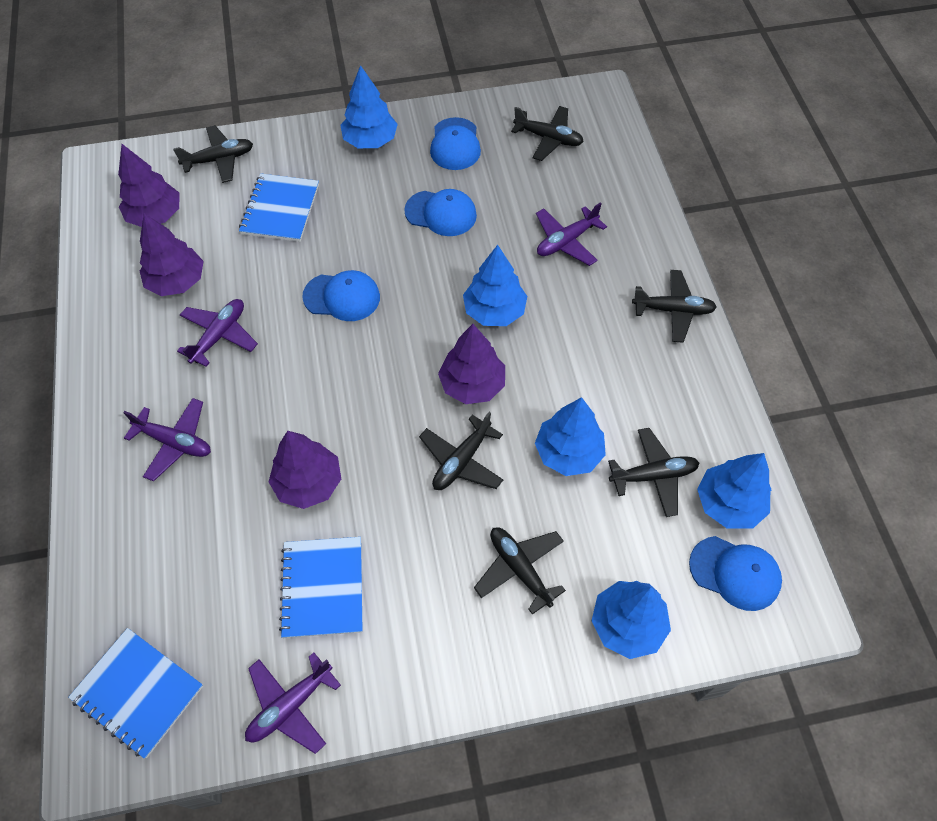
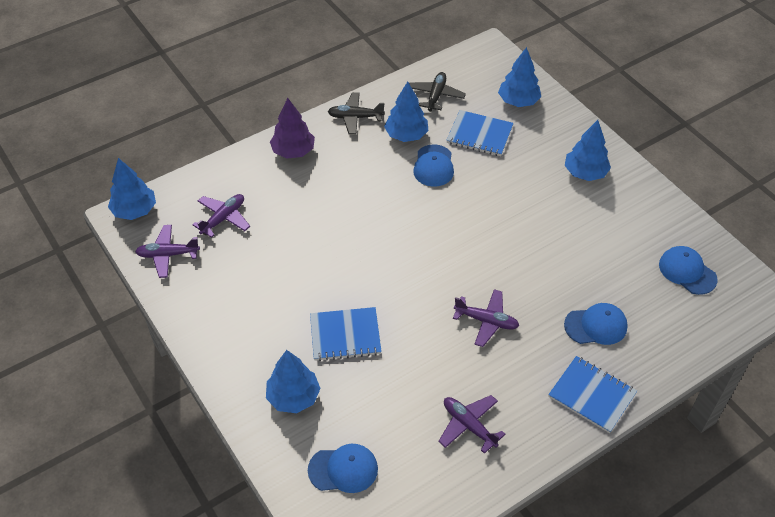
black plane: [173,125,253,183] [419,412,503,490] [474,527,566,614] [511,106,584,161] [608,428,699,517] [632,270,717,343] = 6 -> [328,92,385,135] [409,72,466,112] = 2
purple tree: [118,144,179,227] [140,213,204,296] [269,431,341,509] [438,324,505,404] = 4 -> [270,98,315,159] = 1

